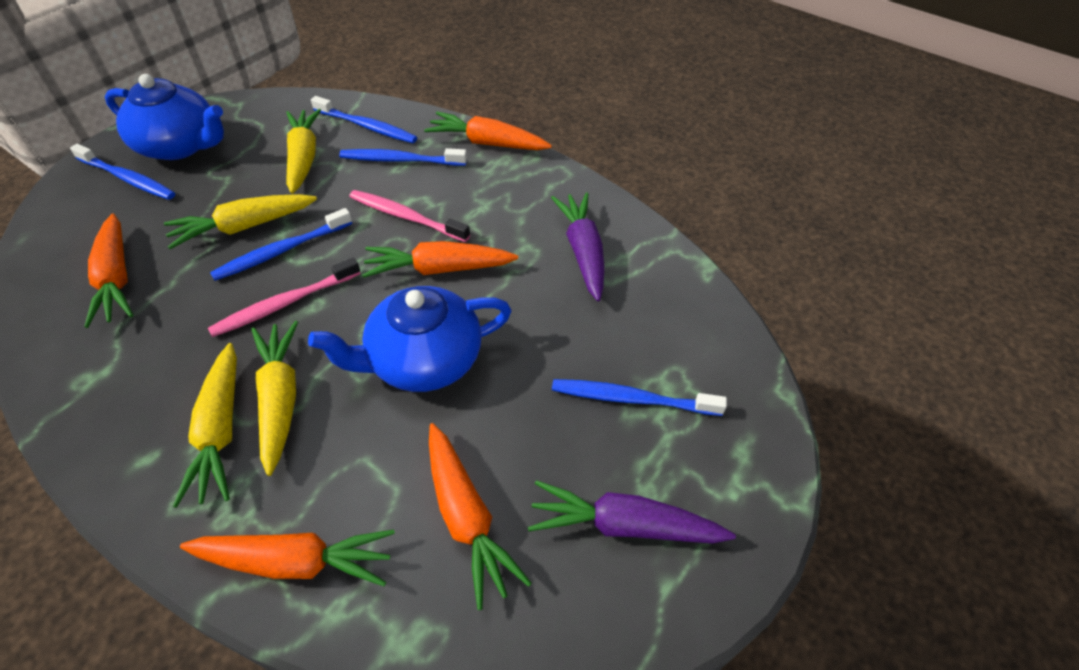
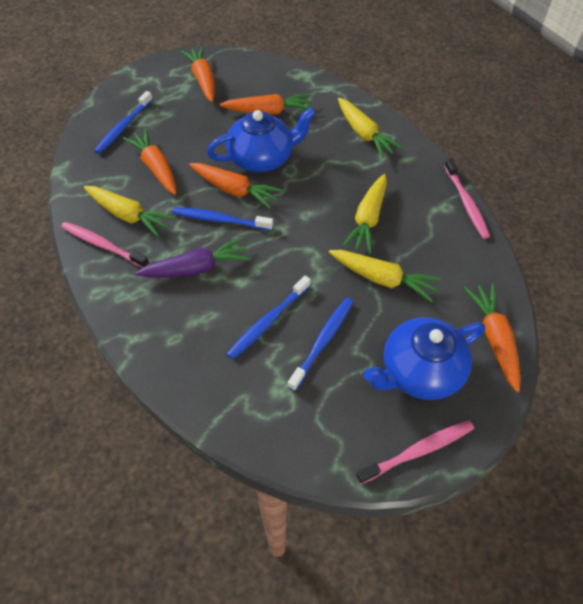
blue toothbrush: [70,144,175,200] [210,208,352,281] [311,96,417,143] [339,148,467,166] [552,379,727,416] = 5 -> [94,91,153,154] [172,207,273,231] [227,276,311,359] [287,298,353,391] = 4
pink toothbrush: [208,258,361,337] [349,190,470,242] = 2 -> [61,222,149,268] [356,420,474,484] [444,158,490,239] = 3
purple carrot: [528,480,736,544] [551,192,605,301] = 2 -> [135,237,251,277] = 1

